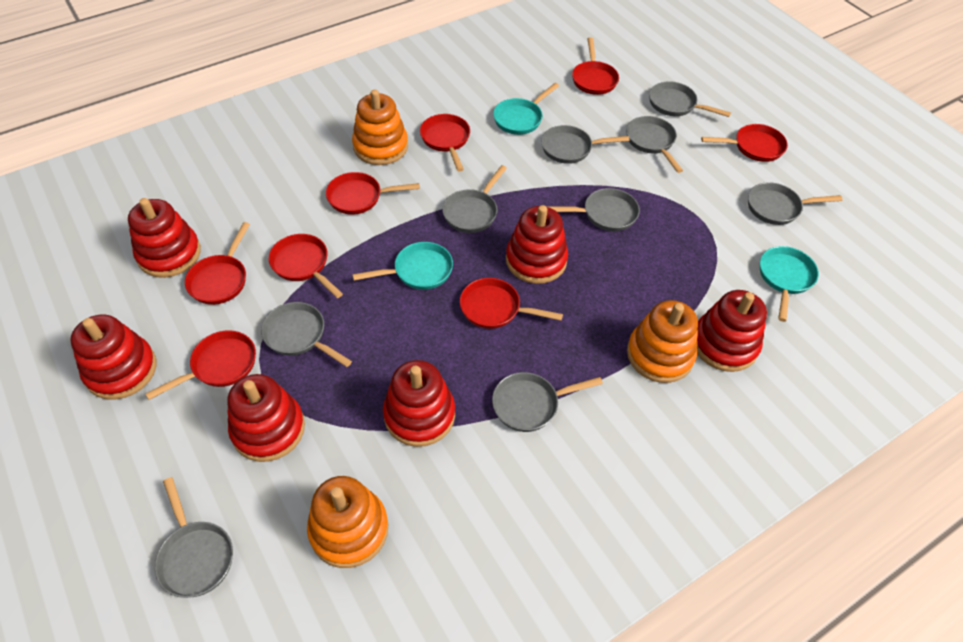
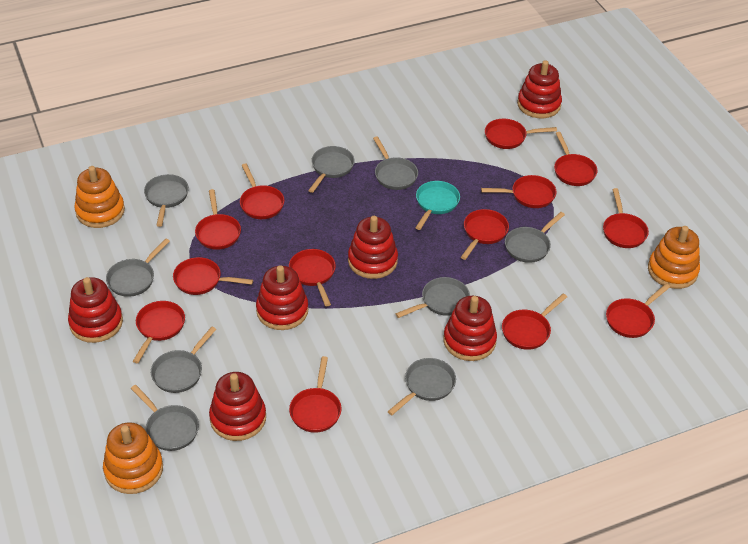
red pan: [145,330,256,400] [185,222,250,305] [269,234,343,298] [326,172,420,215] [420,114,470,172] [460,278,563,329] [572,37,619,95] [701,124,788,162] = 8 -> [133,301,185,363] [173,257,253,295] [195,189,241,250] [240,163,284,219] [289,249,336,306] [289,356,341,433] [461,209,509,260] [481,175,556,208] [485,119,557,149] [502,294,567,350] [554,132,598,186] [603,188,649,248] [606,284,670,338] = 13
turquoise pan: [352,242,453,290] [493,83,559,135] [760,246,819,322] = 3 -> [415,181,460,230] = 1

